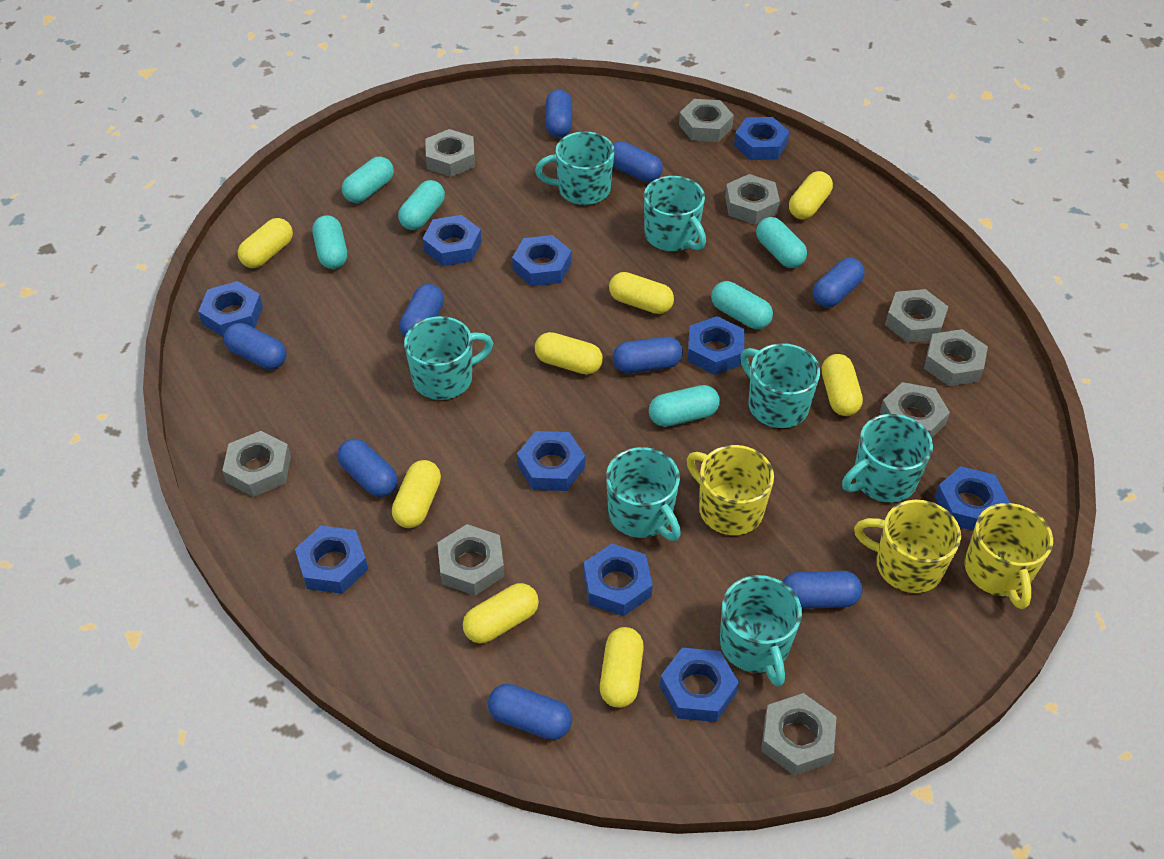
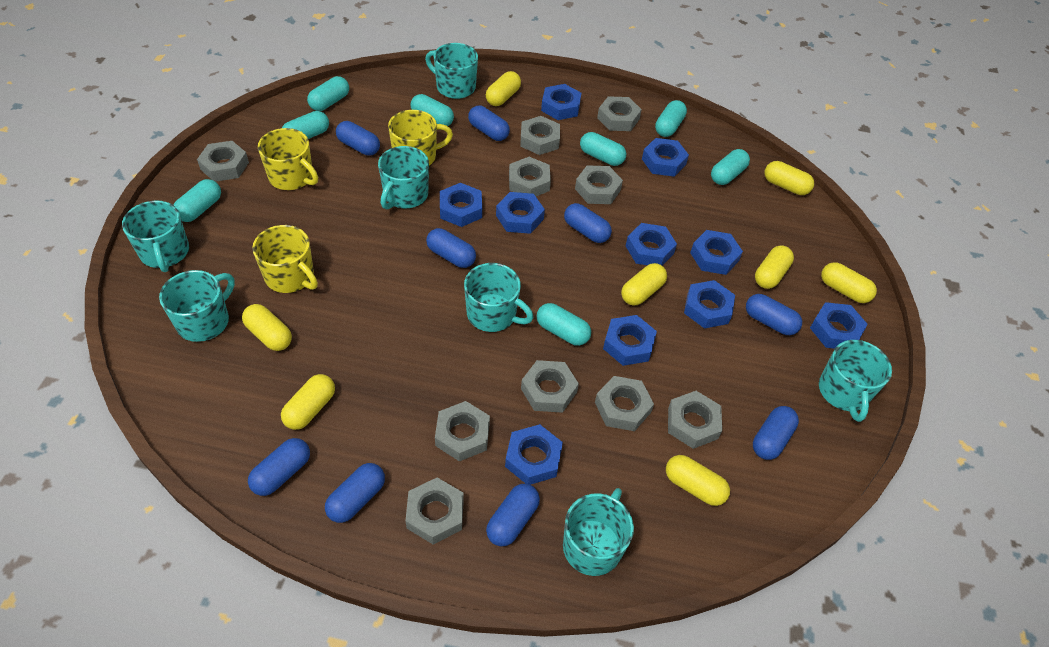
grey nut: [222,431,291,497] [426,129,475,177] [437,524,505,596] [679,99,734,142] [725,174,780,224] [761,693,837,776] [880,382,950,438] [885,289,948,343] [924,329,988,386] = 9 -> [197,141,249,182] [406,477,464,545] [435,401,490,462] [509,157,551,196] [520,116,560,155] [521,360,579,413] [575,165,623,204] [595,376,654,431] [597,96,642,131] [668,391,722,449] = 10
turquoise capsule: [313,215,347,269] [342,157,394,203] [398,180,445,230] [649,385,720,427] [711,281,773,329] [756,217,807,268] = 6 -> [174,179,221,222] [282,111,329,139] [307,76,349,111] [410,94,454,126] [537,303,591,346] [580,132,626,166] [655,100,687,137] [711,149,750,185] = 8

